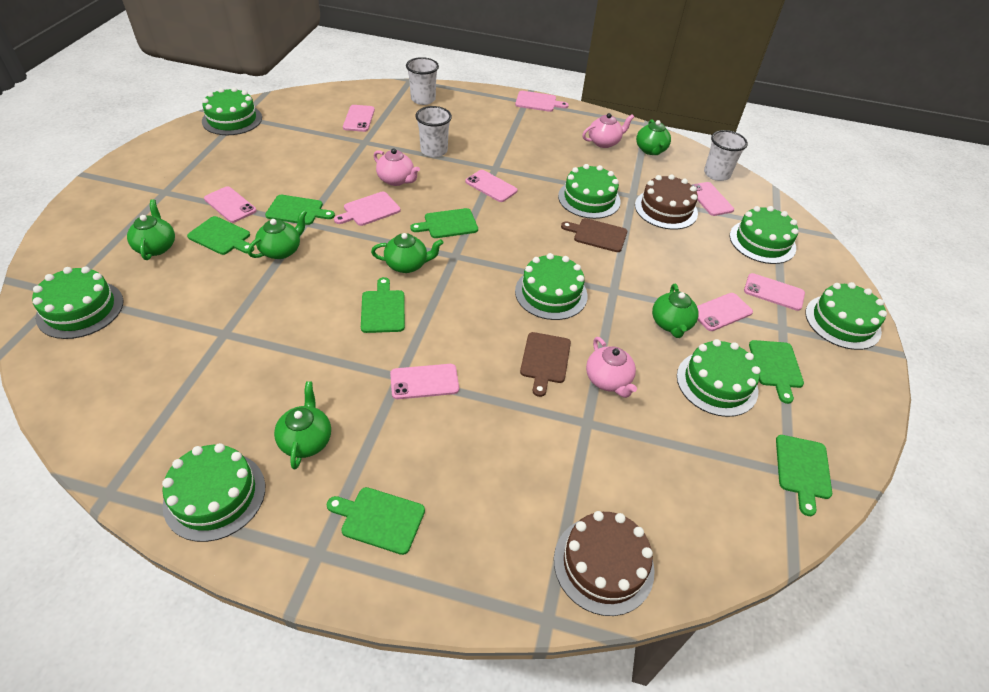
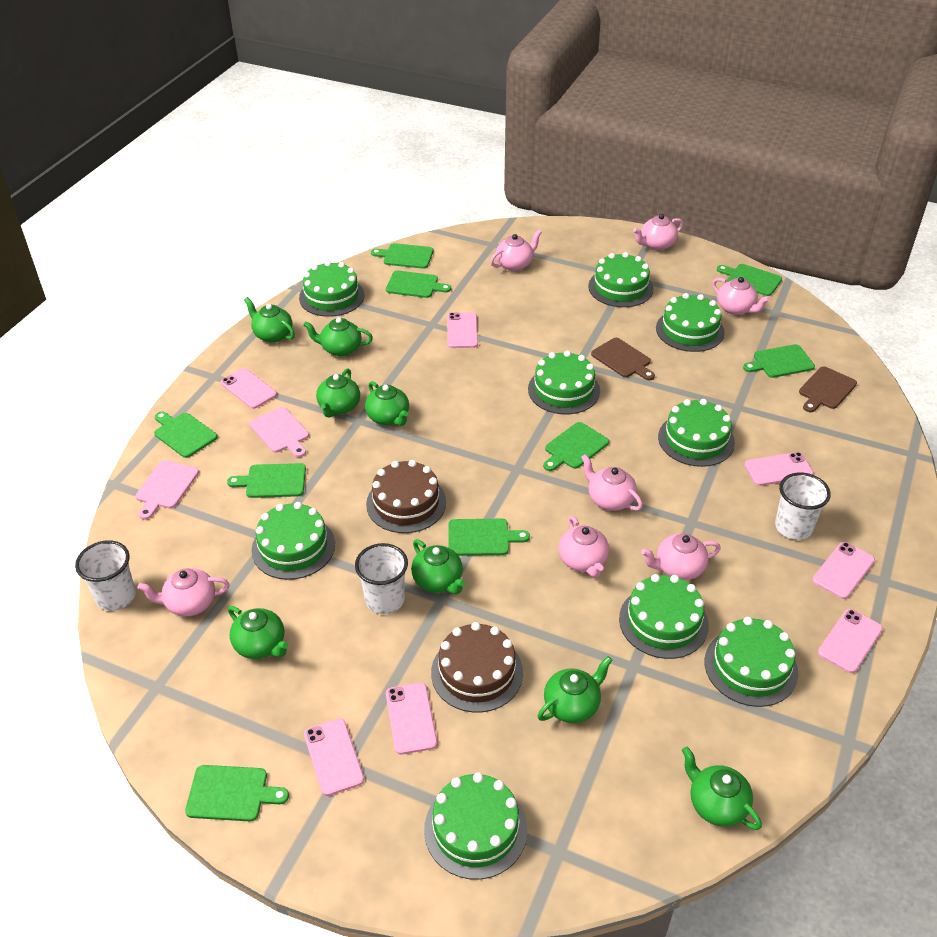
green cake: [32,267,123,339] [162,443,265,542] [202,87,262,135] [515,253,588,320] [558,164,621,219] [677,339,761,417] [730,206,798,264] [805,282,887,350] = 8 -> [252,502,335,580] [299,261,365,317] [424,772,527,880] [528,351,600,414] [588,252,654,307] [619,574,709,659] [656,293,725,352] [658,399,735,467] [705,617,798,707] = 9
green cutting board: [187,216,254,255] [265,195,335,225] [327,487,425,555] [361,277,405,333] [410,208,478,238] [749,340,804,404] [776,435,832,516] = 7 -> [154,411,218,458] [185,765,289,821] [227,463,306,498] [371,243,433,269] [386,271,451,298] [449,519,530,556] [543,422,609,471] [717,264,782,296] [743,344,815,378] = 9
green teapot: [127,199,175,260] [248,210,307,259] [274,381,331,469] [371,233,443,273] [636,119,671,155] [652,284,698,338] = 6 -> [228,606,288,659] [244,297,295,343] [303,317,373,356] [316,369,360,418] [365,381,409,426] [411,539,465,594] [538,656,612,723] [682,747,762,830] = 8
pink teapot: [374,148,420,186] [582,113,634,148] [586,337,637,398] = 3 -> [137,568,230,617] [490,230,542,271] [558,516,609,578] [581,454,643,511] [633,214,683,250] [641,534,721,580] [712,277,770,315] = 7

